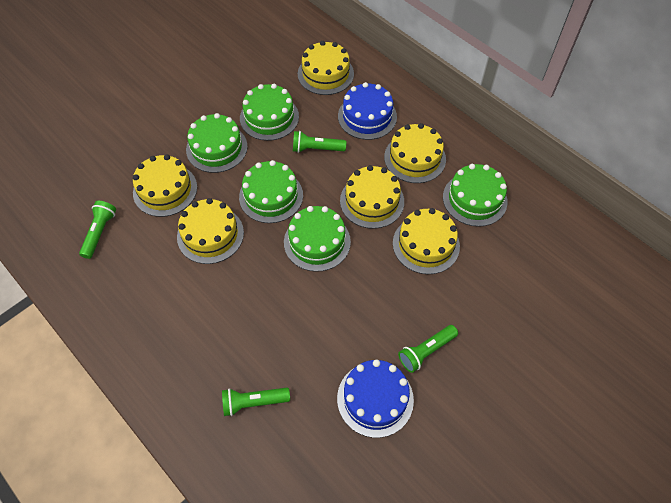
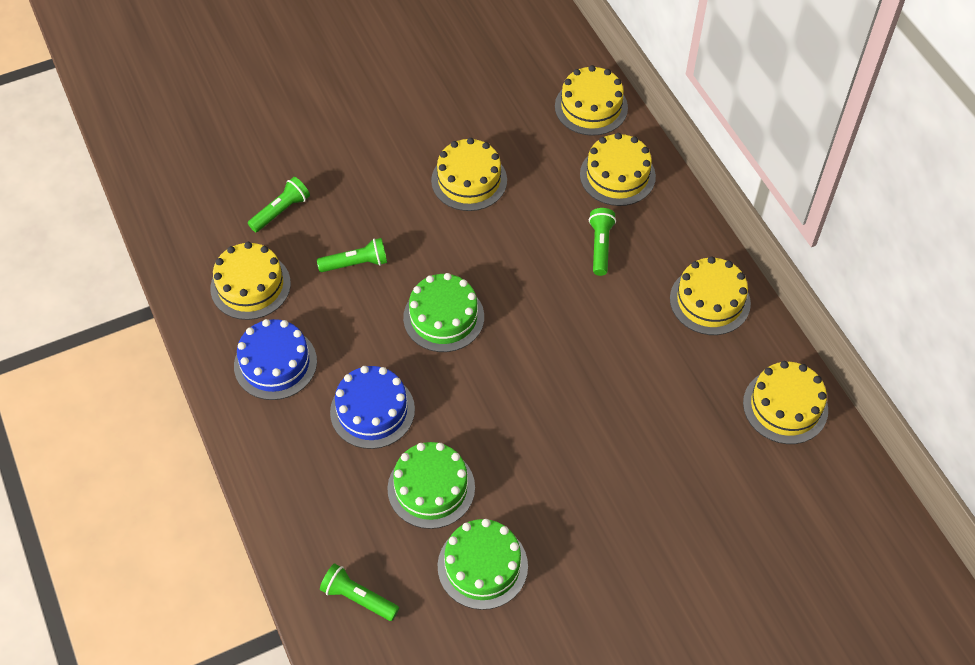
green cake: [186,113,248,173] [239,160,303,223] [240,84,299,141] [284,206,351,272] [443,164,508,227] = 5 -> [387,442,475,529] [403,273,484,352] [438,519,528,610] = 3

